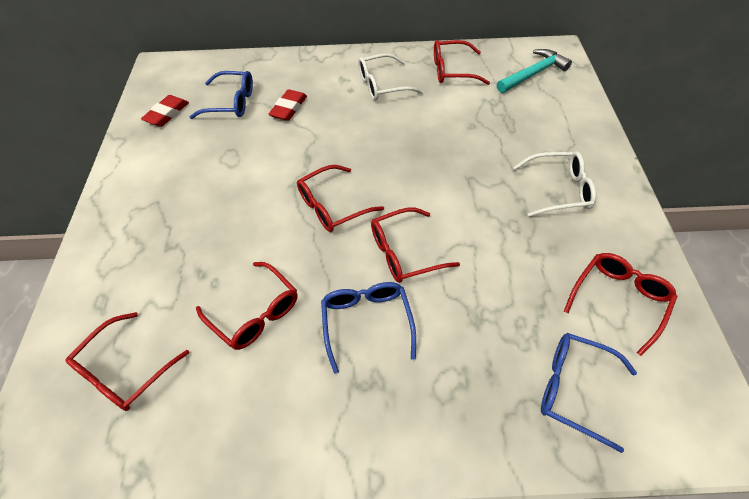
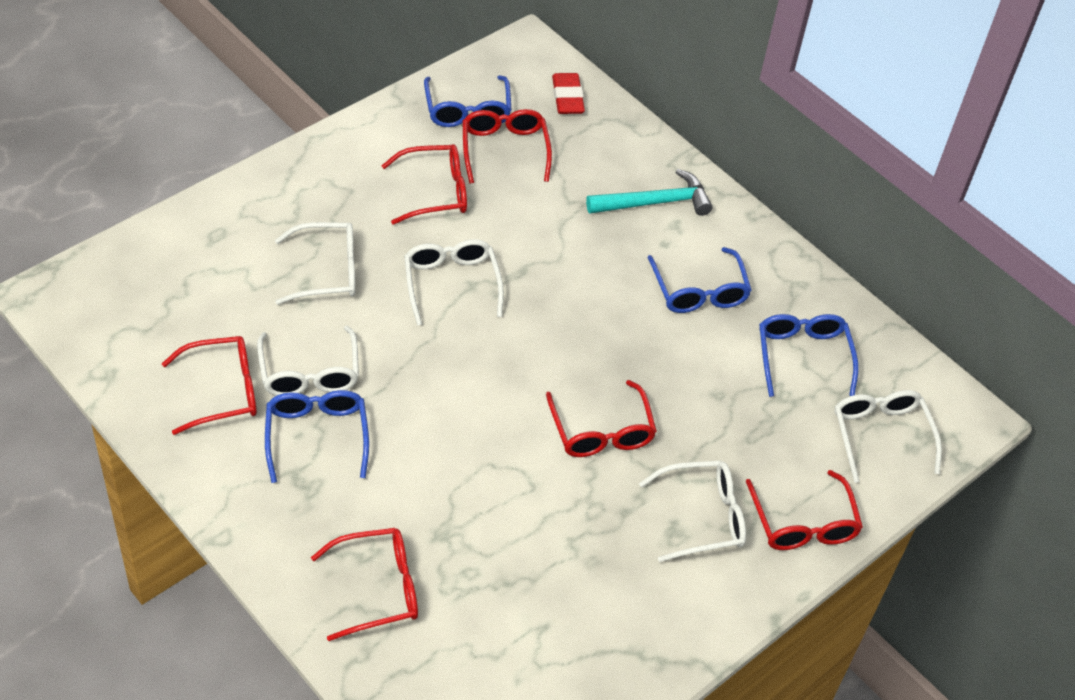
blue glasses: [190,71,253,119] [321,282,416,374] [541,333,637,453] = 3 -> [265,390,369,483] [424,75,511,127] [647,247,752,313] [759,314,858,397] = 4
red eraser: [141,95,189,127] [269,89,307,121] = 2 -> [552,73,585,114] = 1
white glasses: [358,53,423,100] [513,151,596,217] = 2 -> [257,326,359,396] [275,222,355,305] [404,239,504,326] [639,461,746,562] [835,390,942,483] = 5

